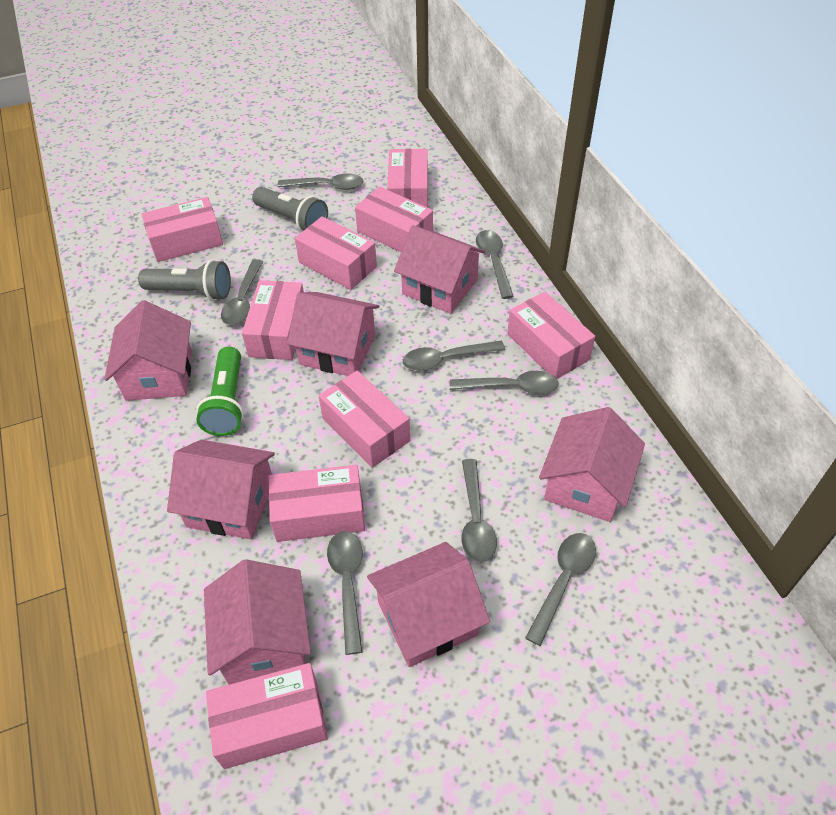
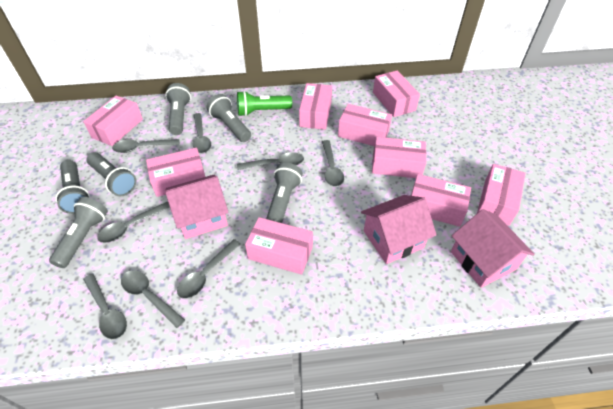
grey flashlight: [138,260,231,301] [252,187,328,232] = 2 -> [49,197,108,268] [55,160,90,214] [86,152,137,196] [165,83,191,135] [207,94,251,142] [266,163,303,223] = 6
pink house: [104,300,192,401] [167,440,275,540] [204,559,311,685] [287,292,379,376] [367,542,490,667] [394,225,486,314] [539,407,645,522] = 7 -> [165,175,229,239] [361,195,437,264] [451,209,535,288] = 3

